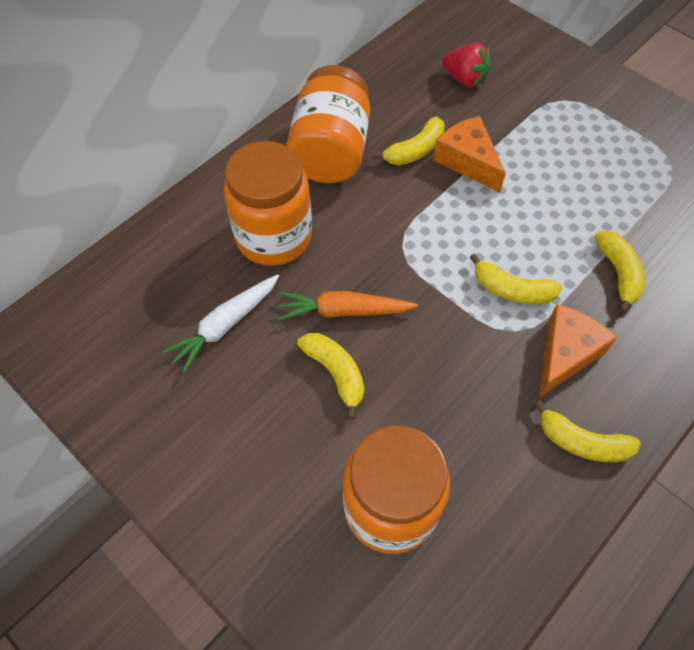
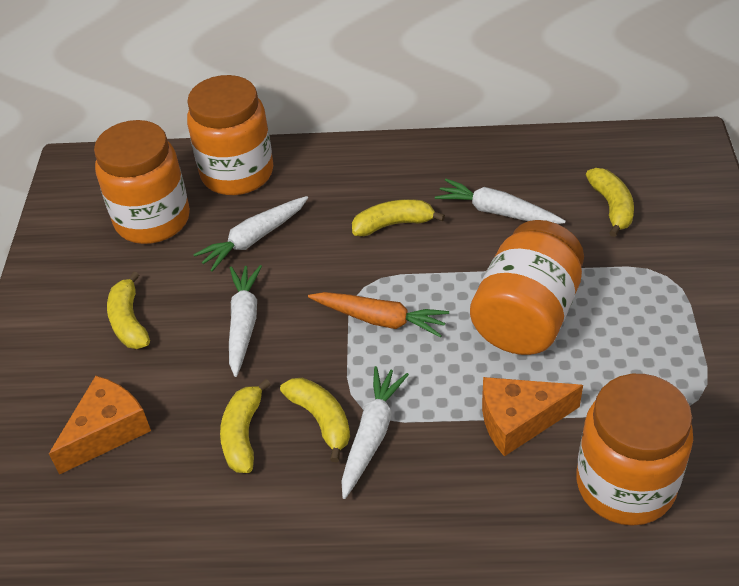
orange jar: [224,141,312,266] [286,65,370,183] [343,425,450,554] = 3 -> [94,120,190,244] [187,75,273,195] [470,220,584,355] [576,374,693,526] = 4
red strawberry: [442,43,491,88] = 1 -> none = 0
white carrot: [162,274,279,373] = 1 -> [193,196,308,272] [229,265,262,377] [341,366,409,499] [435,179,566,224] = 4

